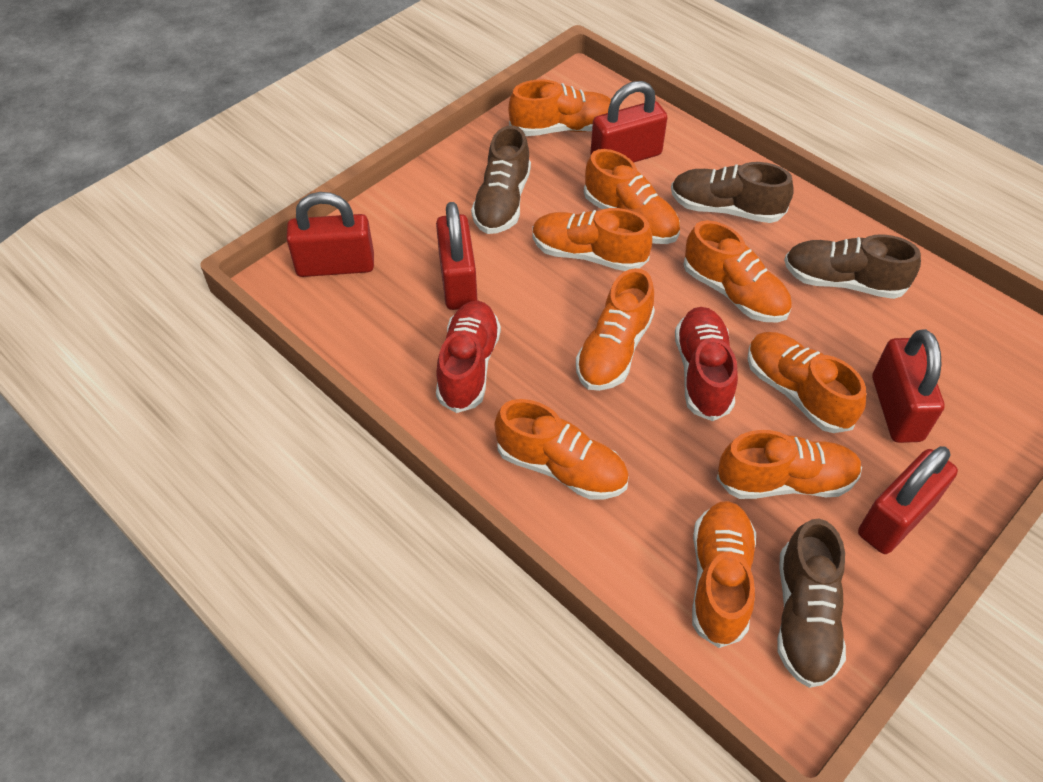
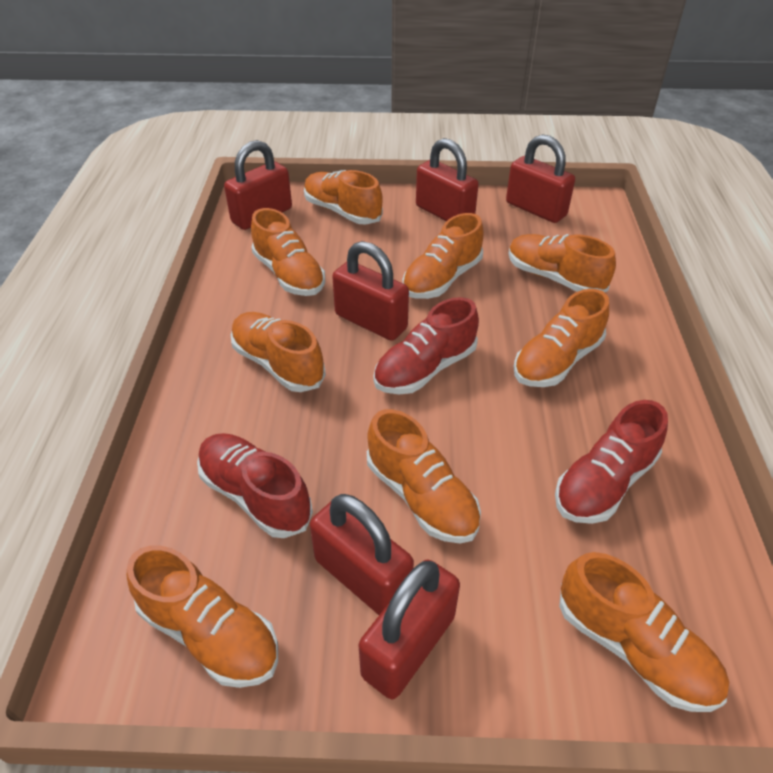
brown shoe: [471,126,531,234] [671,162,794,223] [777,519,846,688] [784,234,921,299] = 4 -> none = 0
red padlock: [286,192,374,277] [436,202,477,310] [590,81,668,163] [858,446,958,554] [873,329,945,443] = 5 -> [224,140,292,230] [310,494,414,615] [332,241,409,341] [359,560,460,699] [416,138,479,221] [506,135,575,223] = 6
red shoe: [436,301,501,413] [675,307,738,421] = 2 -> [197,433,313,538] [373,297,479,394] [555,400,668,524] = 3

